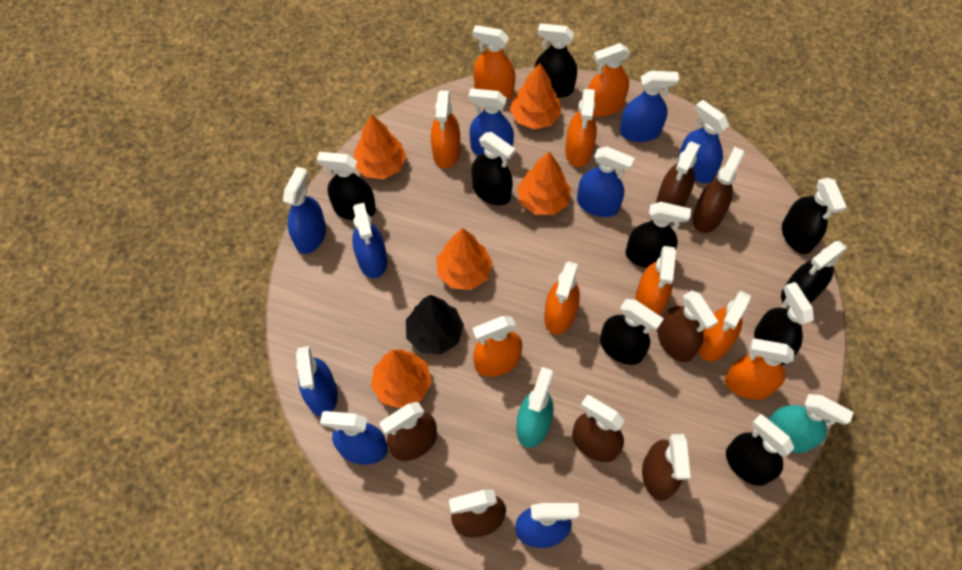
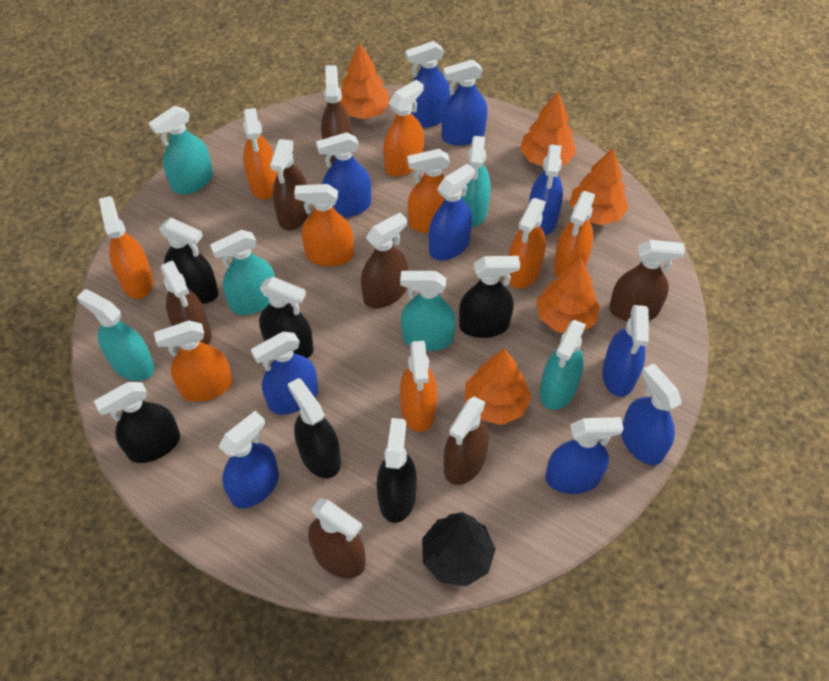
black spray bottle: [317,152,376,220] [472,132,516,205] [535,23,577,98] [600,299,664,365] [626,202,691,268] [726,414,794,486] [754,282,814,365] [781,241,848,307] [782,178,847,254] = 9 -> [94,382,180,463] [159,218,219,304] [259,277,314,358] [288,378,341,478] [377,418,417,523] [459,256,520,338] = 6
blue spray bottle: [283,167,326,254] [296,346,338,417] [320,411,388,465] [352,203,387,278] [468,88,514,156] [515,503,579,548] [577,146,635,217] [620,71,679,142] [678,100,729,183] = 9 -> [218,411,279,508] [251,332,318,415] [316,132,371,218] [405,41,451,128] [429,164,475,261] [442,60,488,146] [529,145,563,235] [545,417,624,494] [602,305,649,397] [621,363,682,465] = 10
turquoise spray bottle: [516,367,554,448] [768,394,854,453] = 2 -> [77,289,155,381] [149,106,213,194] [210,230,275,315] [400,271,456,351] [461,136,491,227] [540,320,586,410] = 6

